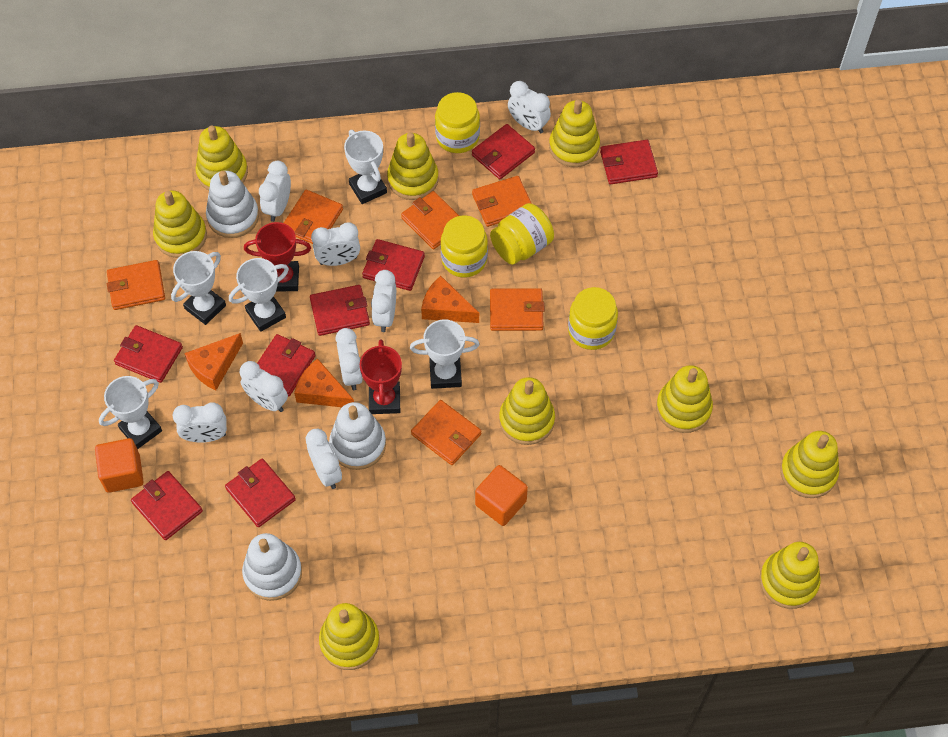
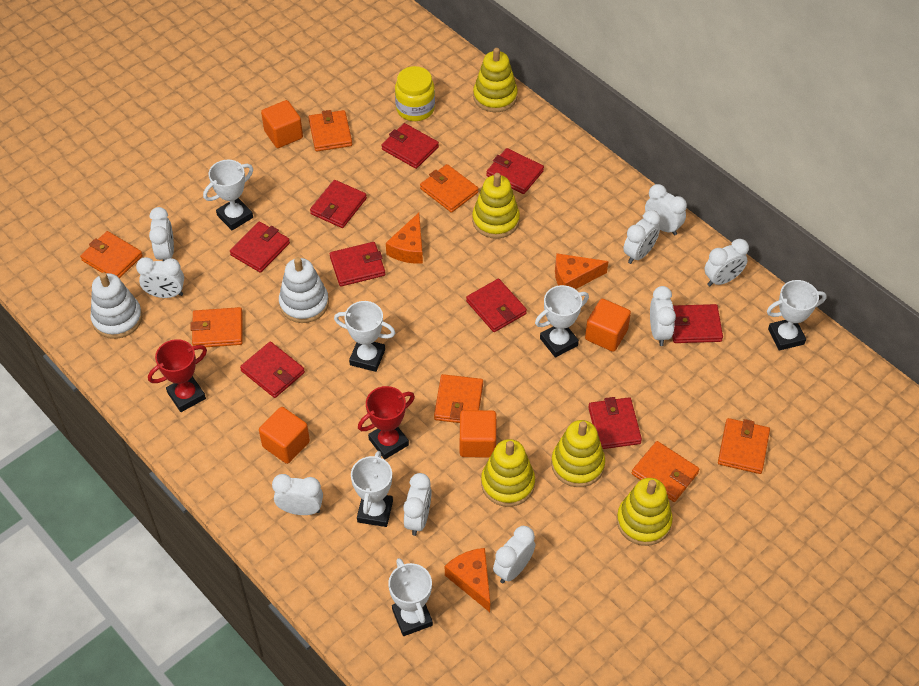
orange cube: [95,438,144,493] [475,465,528,526] = 2 -> [259,407,310,464] [261,100,303,148] [460,410,496,458] [585,299,631,352] = 4
orange wallet: [107,260,165,310] [284,190,343,244] [401,191,459,249] [411,400,481,465] [472,176,532,227] [490,288,545,331] = 6 -> [80,231,143,278] [190,307,243,347] [308,110,352,152] [420,164,479,213] [434,374,483,423] [632,441,700,502] [718,418,770,474] = 7
red wallet: [114,325,183,383] [131,471,203,540] [225,459,296,527] [257,334,316,397] [310,285,370,336] [362,239,425,291] [472,124,535,179] [600,140,658,184] = 8 -> [230,222,290,273] [240,341,305,398] [310,180,367,228] [330,242,385,286] [381,123,439,169] [466,279,527,332] [486,148,544,194] [588,397,642,449] [672,304,723,343] = 9
white clock: [172,402,227,443] [240,361,288,412] [259,161,291,222] [306,429,342,489] [311,223,360,266] [336,328,363,390] [371,270,396,332] [508,81,551,133] = 8 -> [136,257,184,298] [149,207,174,261] [272,474,323,515] [403,473,432,536] [493,526,535,583] [623,210,660,264] [645,184,687,236] [650,286,676,346] [704,239,749,286] = 9
white stacking toy: [206,171,259,238] [242,533,302,601] [329,402,386,470] = 3 -> [91,273,142,339] [279,257,329,323] = 2
white trophy: [99,376,162,449] [171,251,226,325] [229,258,289,332] [344,130,387,204] [410,319,480,389] = 5 -> [203,160,253,230] [334,301,395,372] [351,451,393,527] [388,558,433,636] [535,285,589,357] [767,280,827,351] = 6
yellow jar: [435,92,480,153] [441,215,488,278] [490,203,554,265] [568,287,618,350] = 4 -> [395,66,435,121] = 1
yellow stacking toy: [153,190,207,258] [196,126,248,191] [319,603,380,670] [387,132,439,200] [499,377,555,445] [549,99,600,167] [656,365,713,433] [760,542,820,609] [780,431,839,498] = 9 -> [472,173,520,239] [473,48,518,112] [481,439,535,507] [551,420,605,487] [617,478,673,546] = 5

